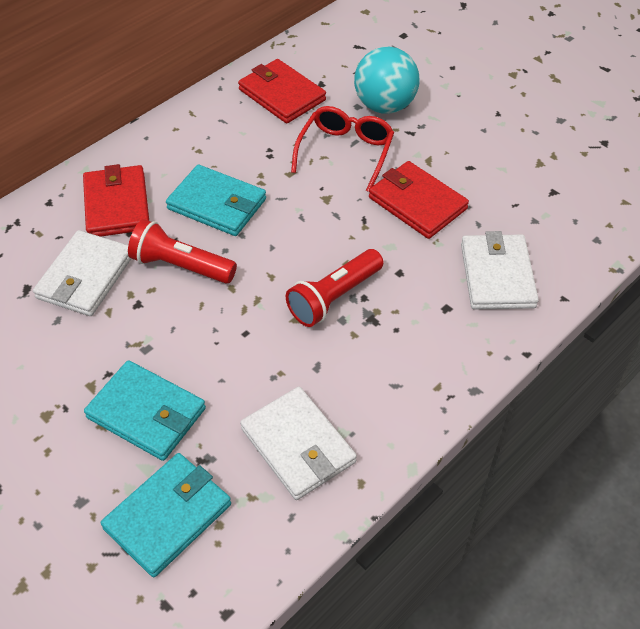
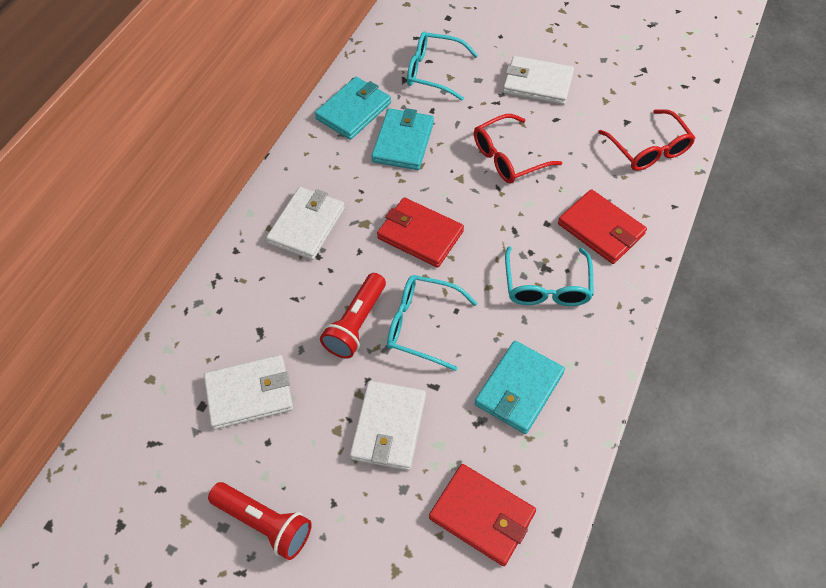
red glasses: [291,106,394,192] = 1 -> [474,114,562,184] [598,109,695,171] = 2
turquoise ball: [354,47,419,114] = 1 -> none = 0
turquoise glasses: none = 0 -> [387,275,478,371] [407,31,478,101] [505,246,594,306] = 3
white wallet: [33,230,131,316] [240,387,357,500] [461,231,539,310] = 3 -> [204,355,293,430] [266,187,345,260] [350,381,426,470] [503,56,574,105] = 4

